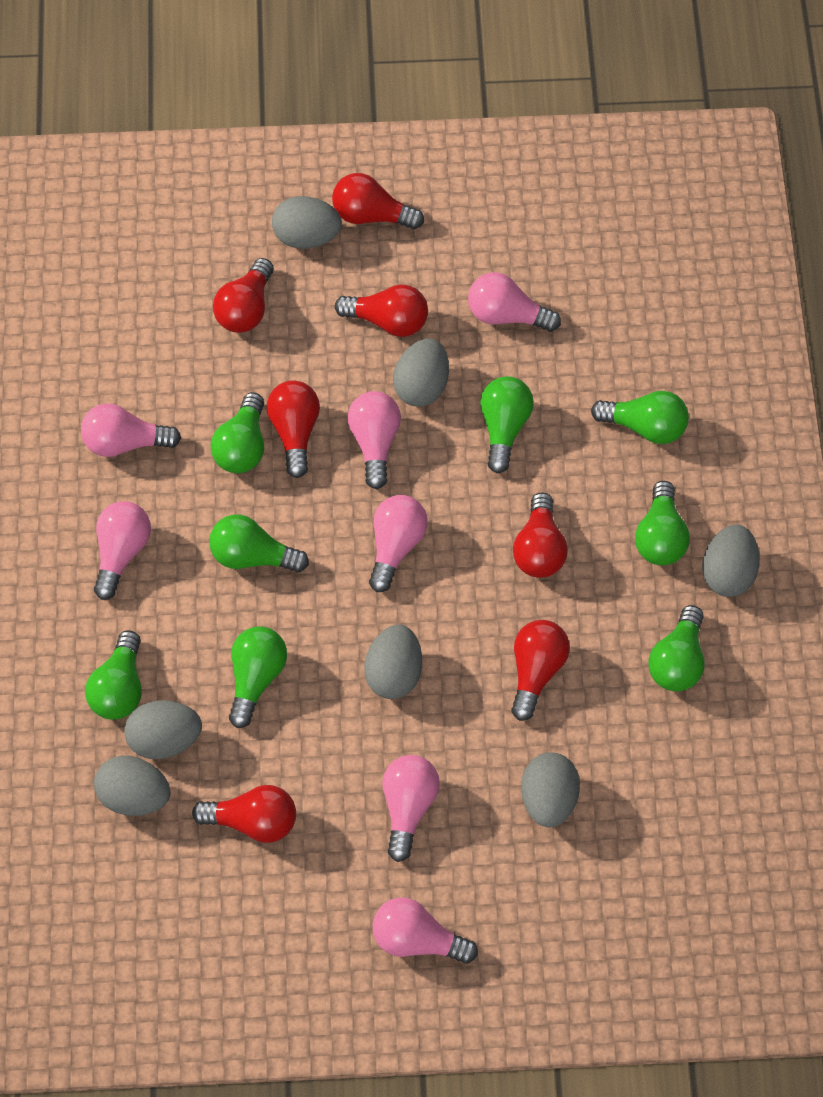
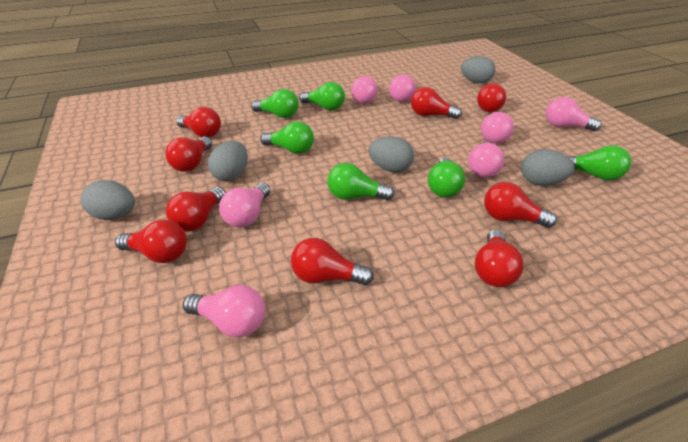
green light bulb: [85,631,142,720] [209,514,309,572] [211,392,264,473] [229,626,287,728] [480,376,534,473] [591,391,689,444] [635,481,690,565] [648,605,705,692] = 8 -> [251,89,299,118] [260,121,314,154] [299,82,345,111] [327,163,395,200] [428,157,465,197] [568,145,631,180] = 6
grey egg: [94,756,171,816] [124,700,202,759] [272,196,342,249] [364,624,422,699] [393,339,449,407] [521,753,580,828] [702,525,760,597] = 7 -> [81,180,135,220] [208,141,248,181] [368,136,414,173] [461,56,496,83] [521,149,575,186] = 5
red light bulb: [192,785,296,843] [213,258,274,333] [267,380,320,478] [332,173,424,229] [335,284,428,337] [511,620,570,721] [513,492,568,578] = 7 -> [115,220,187,263] [165,137,212,172] [166,187,226,232] [176,107,221,138] [291,238,374,285] [411,87,462,119] [475,229,524,287] [477,83,506,112] [484,182,557,228] = 9

